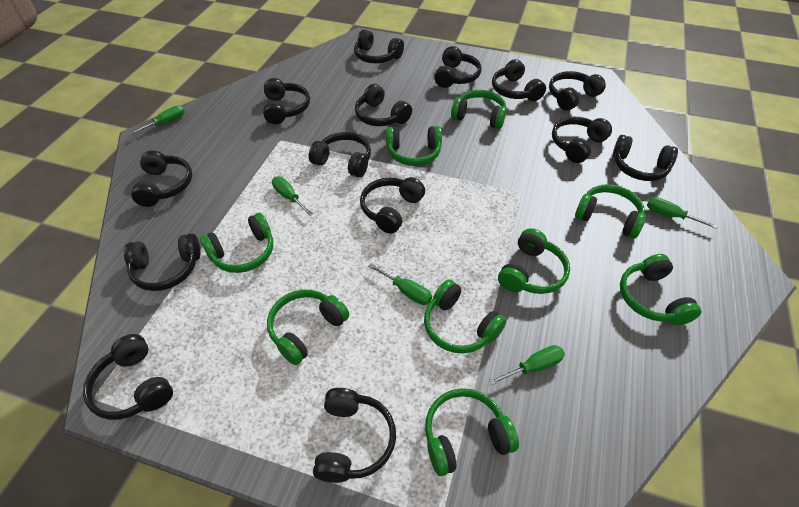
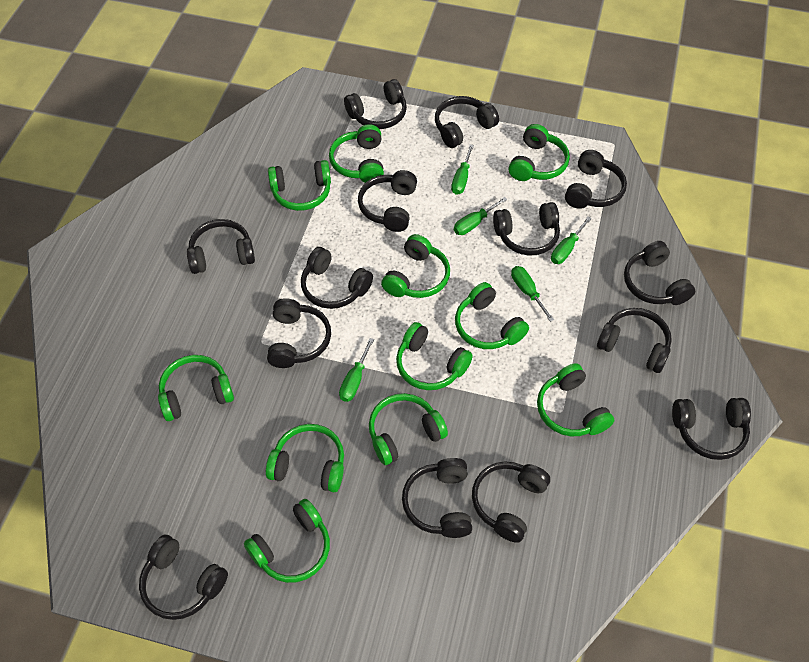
green headphones: [200,213,273,273] [267,289,349,365] [386,126,442,166] [424,279,507,353] [425,388,519,476] [451,90,506,129] [498,228,570,294] [575,184,646,239] [620,254,701,325] = 9 -> [158,355,234,421] [244,499,330,583] [266,424,344,492] [268,160,331,211] [329,124,384,183] [369,393,448,465] [381,234,450,298] [396,322,473,390] [455,282,529,349] [508,124,570,181] [537,363,614,436] = 11

